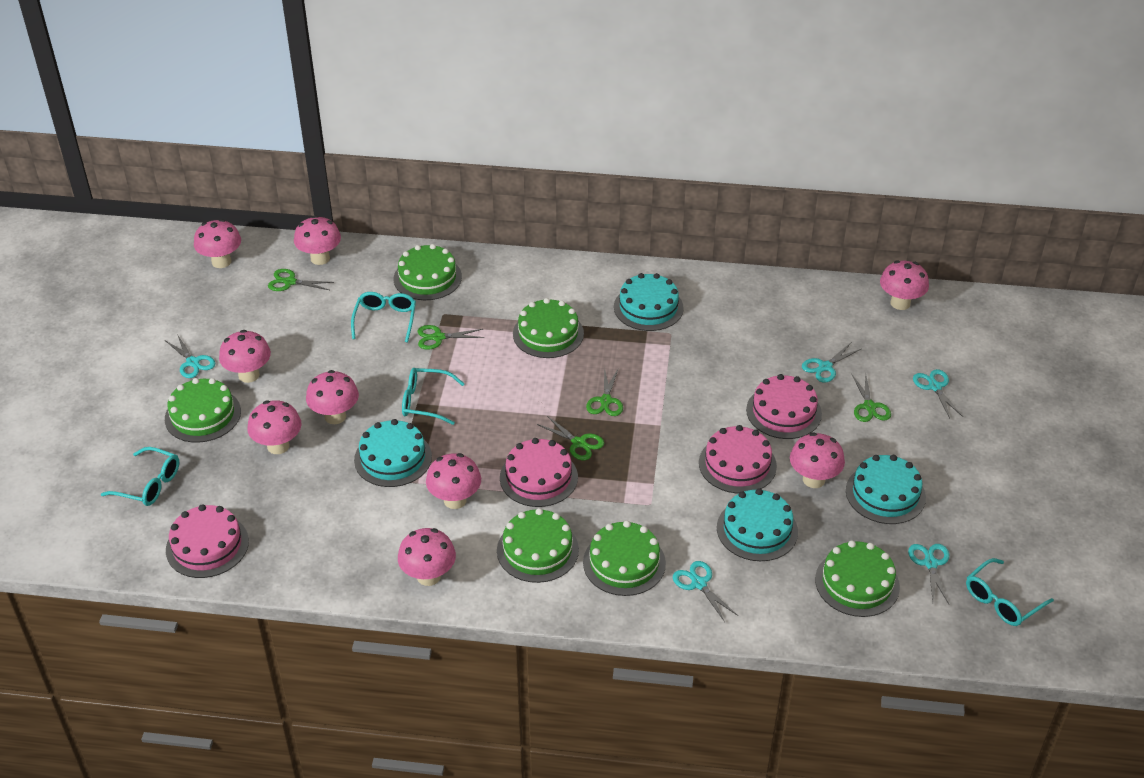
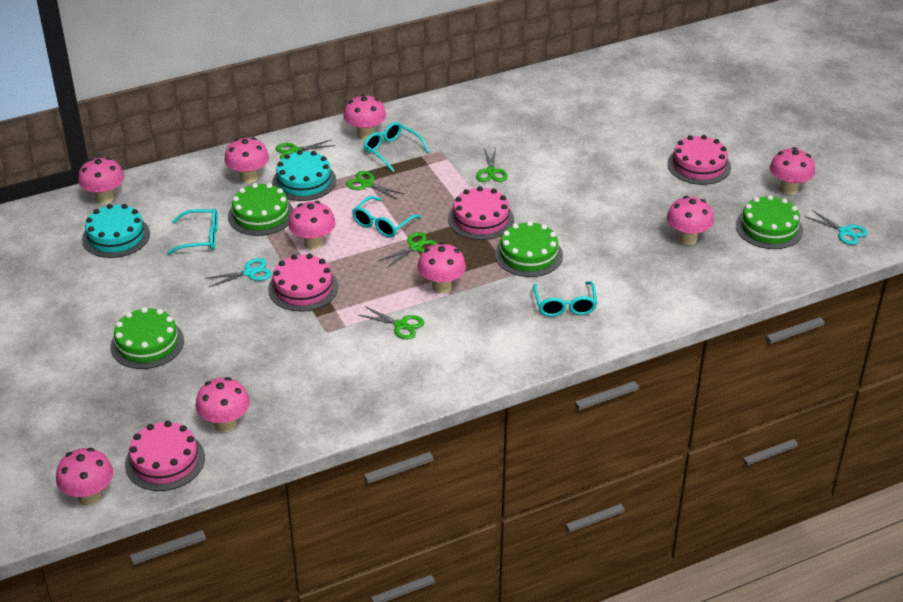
green cake: [165,378,241,443] [393,244,462,300] [497,508,579,583] [513,298,584,358] [583,521,666,596] [815,541,900,617] = 6 -> [110,307,184,369] [228,183,294,236] [495,221,563,277] [736,195,803,249] = 4
turquoise cake: [354,419,432,487] [614,273,684,331] [717,488,798,561] [846,455,926,524] = 4 -> [82,204,150,258] [272,150,337,201] = 2
turquoise scissors: [166,334,215,378] [673,561,738,622] [802,343,861,383] [908,544,949,604] [913,369,963,419] = 5 -> [205,258,272,287] [805,210,868,245] = 2

